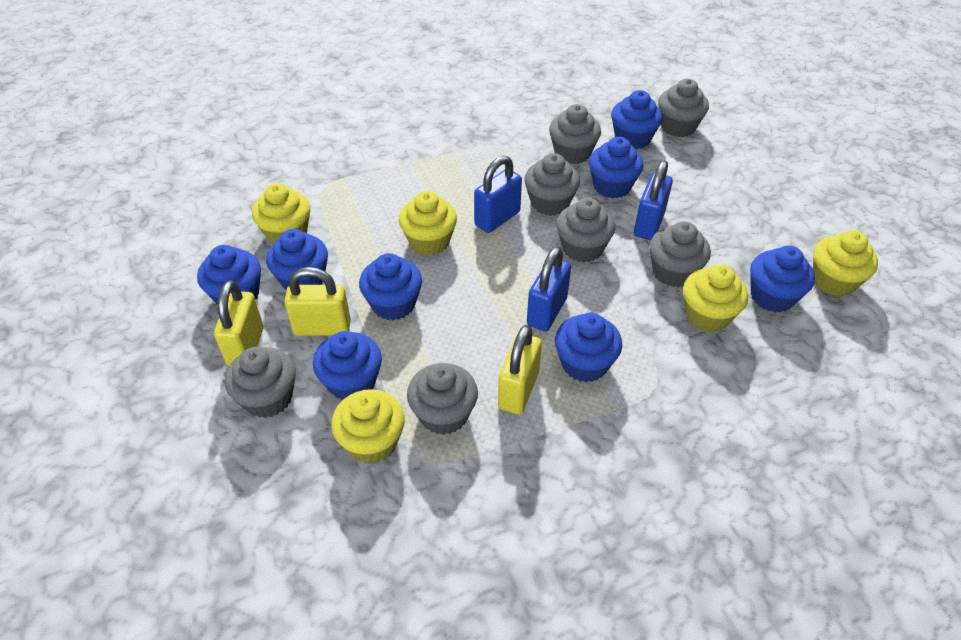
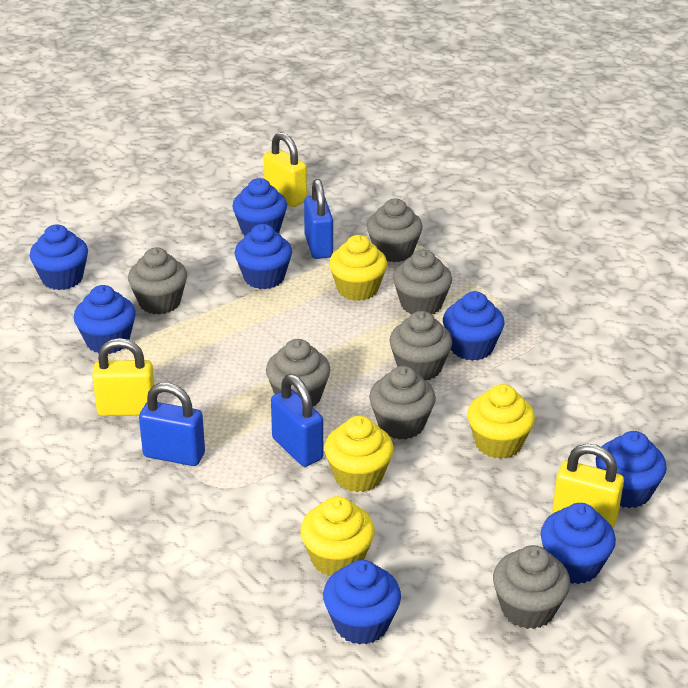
yellow cupcake: [252,183,310,244] [331,389,405,464] [399,191,457,256] [683,264,748,332] [813,230,878,297] = 5 -> [301,496,375,576] [324,416,394,492] [329,235,387,301] [467,384,535,459] = 4

